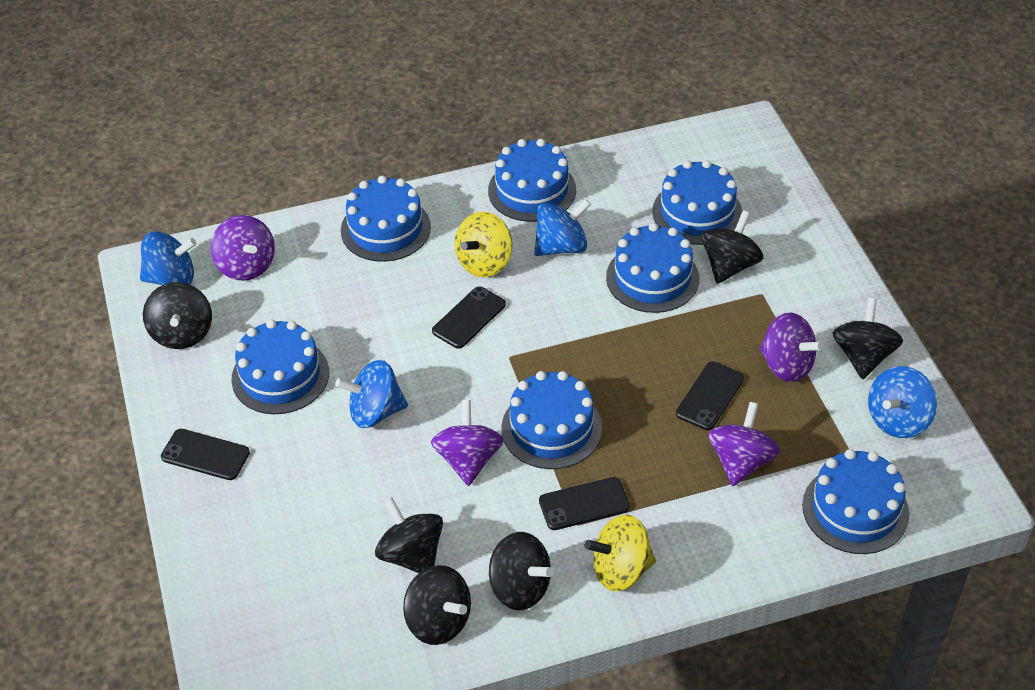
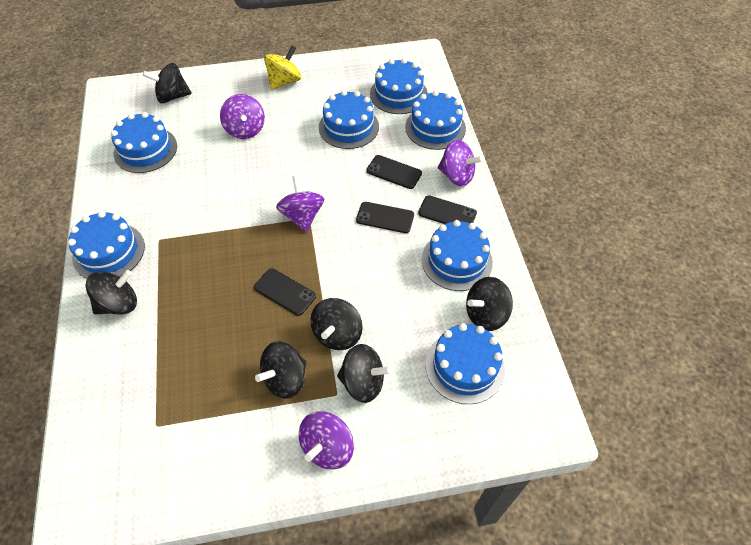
blue spinning top: [140,231,197,285] [335,360,408,428] [534,199,591,256] [868,366,937,438] = 4 -> none = 0
yellow spinning top: [455,212,512,277] [585,515,656,591] = 2 -> [264,46,301,90] = 1

